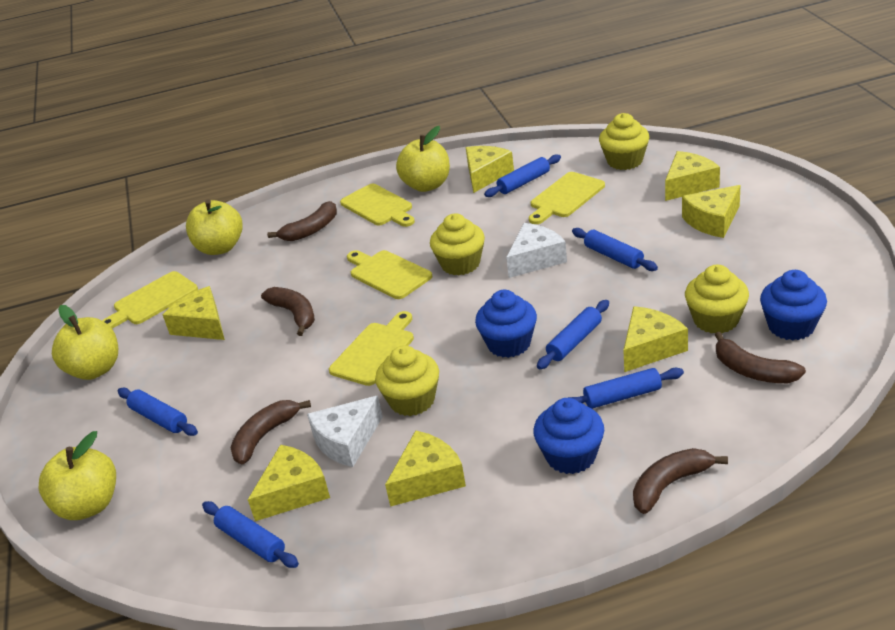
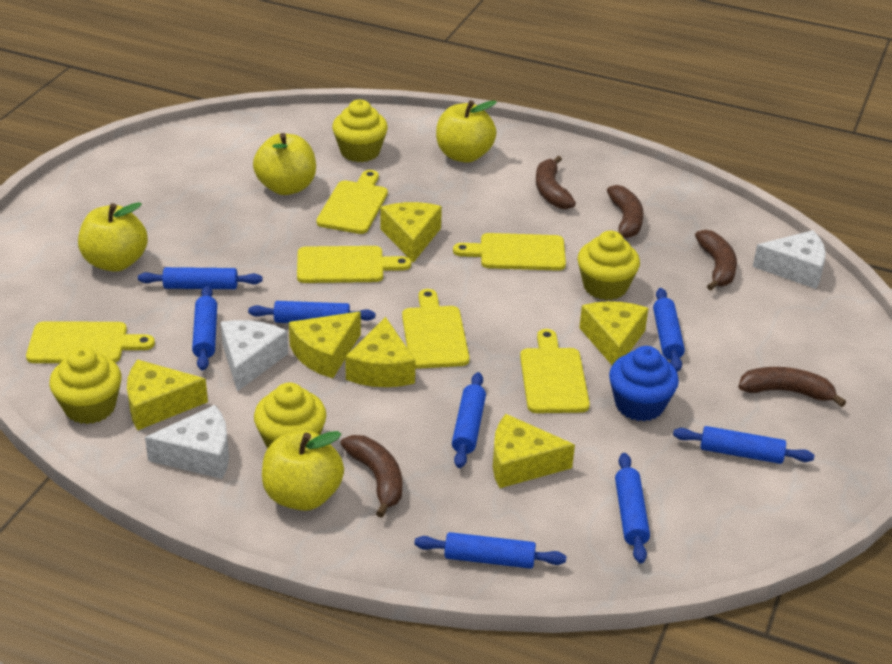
blue cupcake: [475,290,537,358] [534,398,604,474] [760,270,827,340] = 3 -> [609,346,679,421] = 1
blue rolling pin: [118,388,198,436] [202,501,299,568] [484,154,561,197] [537,300,609,369] [568,368,684,409] [572,228,658,271] = 6 -> [138,267,262,289] [192,286,217,371] [248,301,375,323] [414,532,566,569] [452,372,486,468] [615,453,650,563] [653,288,685,372] [673,426,814,464] = 8
white cheese: [307,396,383,467] [506,223,567,278] = 2 -> [145,405,229,479] [221,320,288,391] [753,230,826,289] = 3
yellow cheese: [163,286,225,340] [248,445,330,521] [385,430,466,507] [465,146,514,193] [623,306,688,372] [665,151,720,201] [682,185,741,238] = 7 -> [127,359,208,430] [289,312,361,378] [345,317,415,387] [380,202,442,263] [493,414,575,488] [579,301,649,365] = 6
yellow cutting board: [102,271,198,329] [329,311,414,386] [340,184,415,227] [347,250,433,299] [529,172,605,224] = 5 -> [26,321,155,363] [297,246,411,283] [316,170,388,234] [402,289,469,369] [453,233,566,271] [520,329,590,413] = 6

